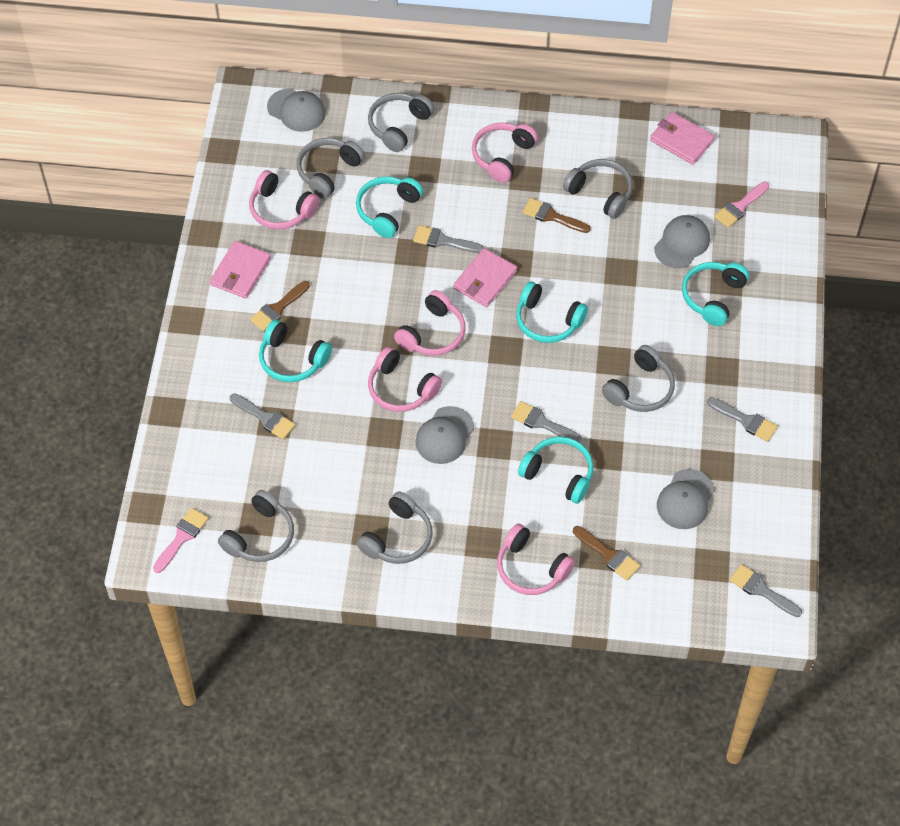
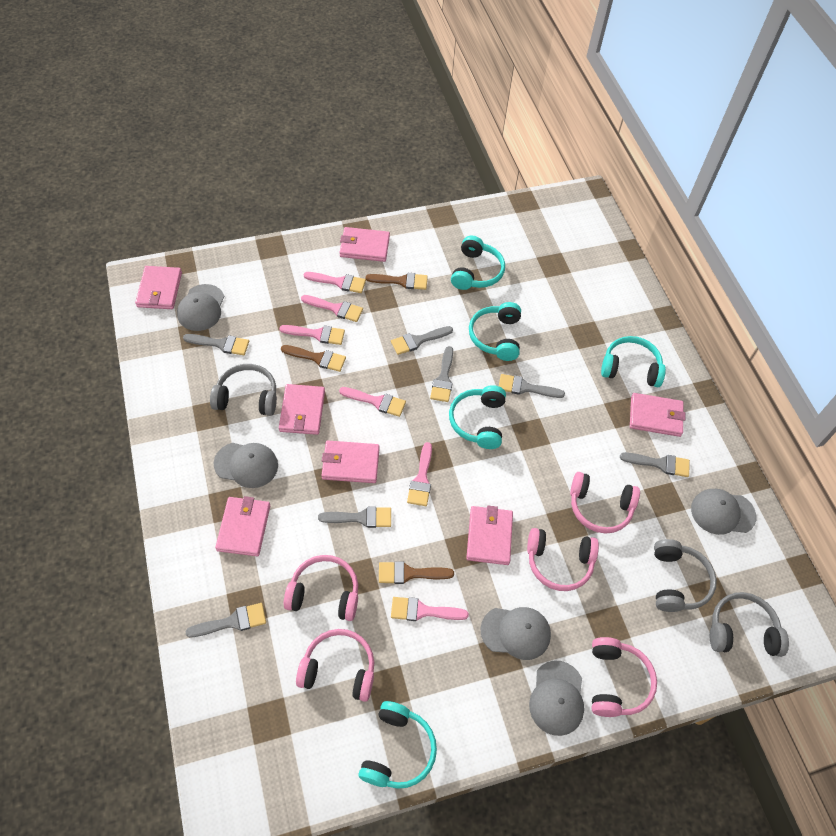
grey brush: [230,393,295,439] [413,225,484,253] [511,401,582,443] [707,397,778,442] [730,564,802,617] = 5 -> [183,334,249,355] [185,603,266,637] [318,506,391,528] [391,326,453,355] [430,346,453,402] [499,374,565,398] [620,452,690,477] = 7
grey cap: [267,88,326,132] [416,406,474,464] [654,215,710,268] [657,469,715,529] = 4 -> [177,284,224,331] [214,443,278,488] [480,607,551,660] [529,661,584,736] [691,489,756,535] = 5
grey headphones: [218,490,294,562] [297,138,365,198] [357,491,433,564] [368,93,434,152] [563,159,633,219] [602,345,675,412] = 6 -> [210,364,277,416] [654,539,717,612] [710,592,789,657] = 3
pink brush: [153,508,209,573] [714,182,769,228] = 2 -> [279,325,345,345] [301,295,363,322] [304,272,366,293] [339,387,406,417] [391,597,469,621] [407,442,432,506] = 6
pink wallet: [210,241,271,298] [453,248,517,307] [650,112,715,165] = 3 -> [135,266,182,309] [215,496,270,556] [279,384,325,435] [322,441,380,483] [340,227,390,262] [466,506,513,565] [630,393,685,437] = 7

